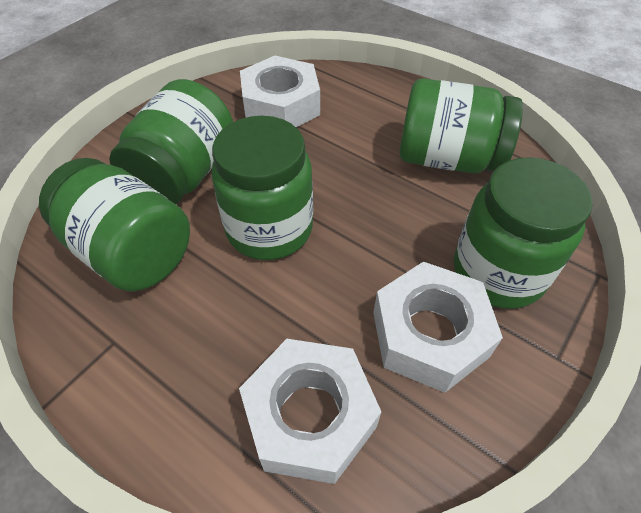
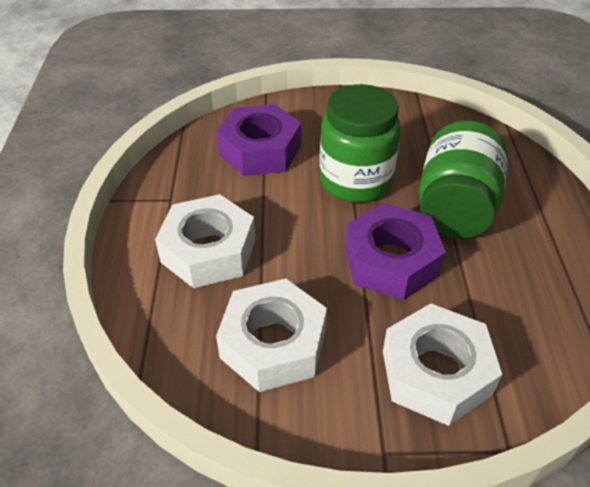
green jar: [39,158,190,291] [109,79,233,204] [211,116,313,260] [400,78,523,173] [454,157,593,309] = 5 -> [319,84,401,202] [419,120,508,238] = 2
purple nut: none = 0 -> [216,104,301,176] [345,203,446,300] = 2

